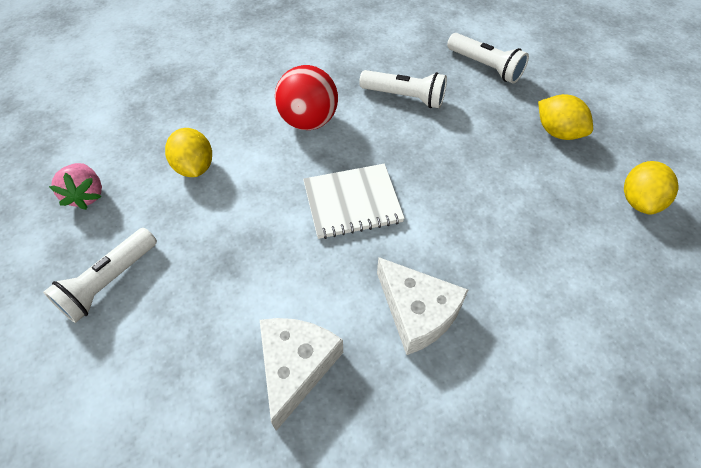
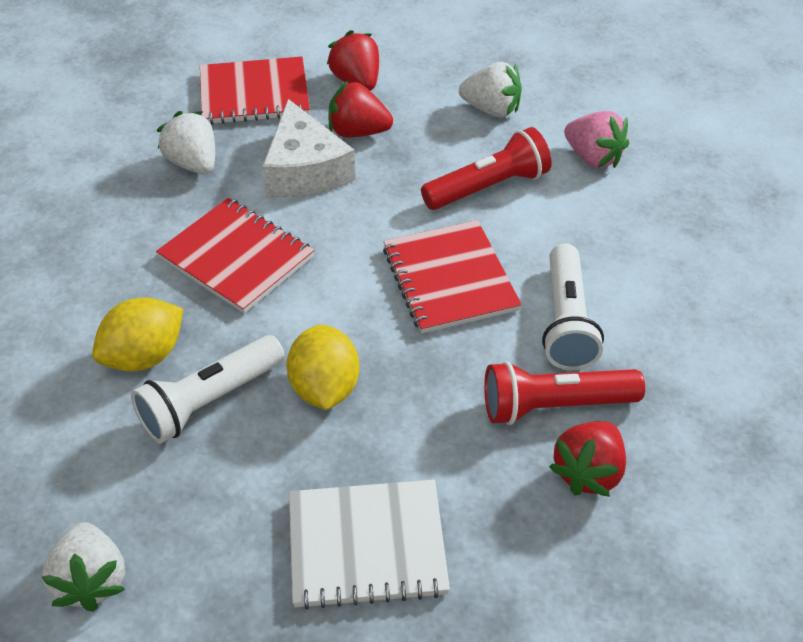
red ball: [275,65,338,130] = 1 -> none = 0
red flashlight: none = 0 -> [421,127,552,210] [484,361,645,425] = 2
red notebook: none = 0 -> [156,198,314,313] [200,56,310,124] [383,220,522,334] = 3
red strawberry: none = 0 -> [327,30,379,91] [328,81,393,138] [549,421,626,497] = 3
white cheese: [260,318,343,431] [377,257,468,355] = 2 -> [262,99,356,197] = 1
white flashlight: [43,228,157,323] [359,70,447,108] [447,33,529,84] = 3 -> [131,335,285,444] [542,243,604,370] = 2
white strawberry: none = 0 -> [42,522,125,612] [157,111,215,174] [459,62,522,117] = 3
yellow lemon: [165,128,212,177] [538,94,593,140] [624,161,679,214] = 3 -> [92,298,183,371] [286,325,359,410] = 2

